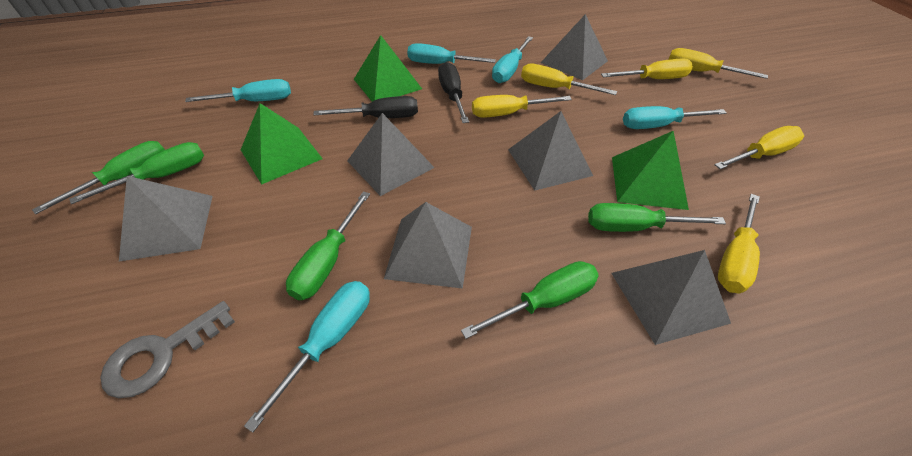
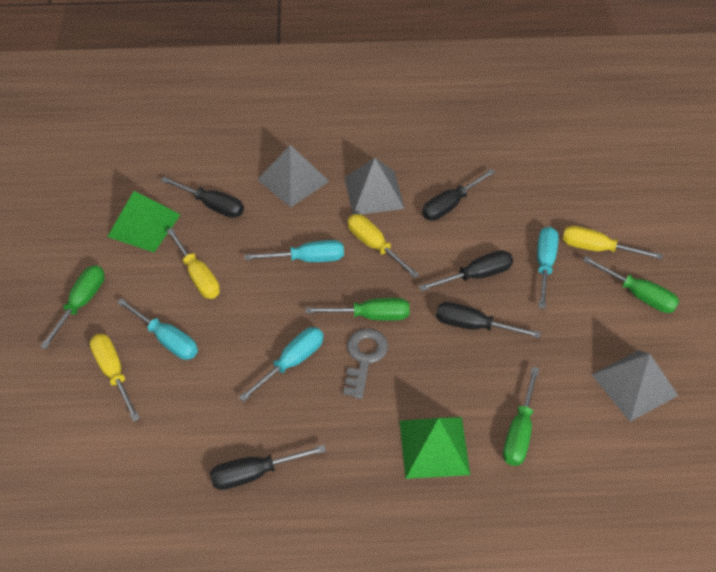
black screwdriver: [313,96,418,118] [438,62,469,123] = 2 -> [161,177,244,218] [210,445,326,490] [419,250,513,291] [422,169,495,221] [436,302,541,338] = 5
green pyramid: [241,103,323,185] [354,35,422,102] [612,131,689,210] = 3 -> [107,191,181,252] [400,417,470,479] = 2
green screwdriver: [32,141,165,214] [69,142,204,204] [286,191,370,300] [461,261,599,339] [588,203,726,232] = 5 -> [40,265,105,349] [305,298,410,321] [503,367,539,466] [583,256,679,313] = 4
grey pyramid: [119,176,213,261] [347,113,435,196] [384,202,472,289] [508,111,593,191] [541,14,608,80] [611,250,731,345] = 6 -> [257,145,329,208] [345,158,405,215] [591,350,678,422] = 3
turquoise screwdriver: [185,79,291,102] [244,281,370,433] [407,43,496,64] [492,36,533,83] [623,106,727,129] = 5 -> [117,298,198,360] [239,327,324,402] [245,240,344,262] [537,227,559,309] = 4
yellow screwdriver: [472,95,572,118] [521,64,617,95] [601,58,693,79] [668,48,768,79] [715,126,804,169] [718,194,760,293] = 6 -> [90,334,140,422] [166,228,220,299] [347,214,419,278] [562,226,663,259] = 4

